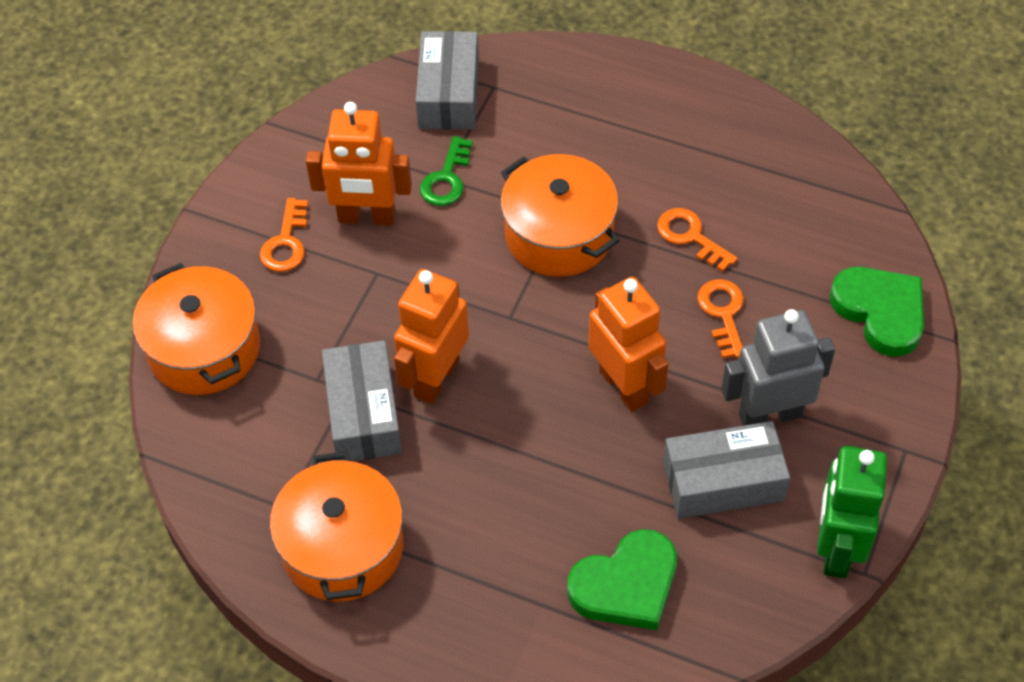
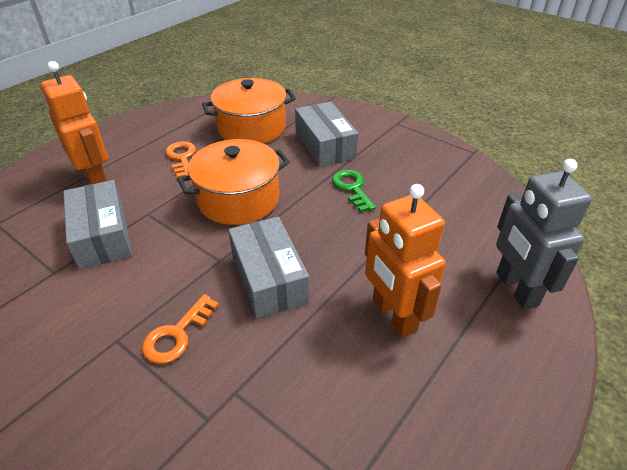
green heart: [567,529,677,630] [830,267,924,357] = 2 -> none = 0
green robot: [817,445,887,578] = 1 -> none = 0
orange key: [260,198,308,272] [657,208,738,272] [697,279,744,359] = 3 -> [142,294,219,364] [165,141,196,179] = 2
orange pot: [133,263,260,395] [270,452,403,602] [501,154,620,277] = 3 -> [177,139,290,225] [202,78,296,144] = 2
orange robot: [306,102,412,225] [394,269,469,404] [588,277,669,412] = 3 -> [41,61,108,184] [365,184,446,338] = 2

